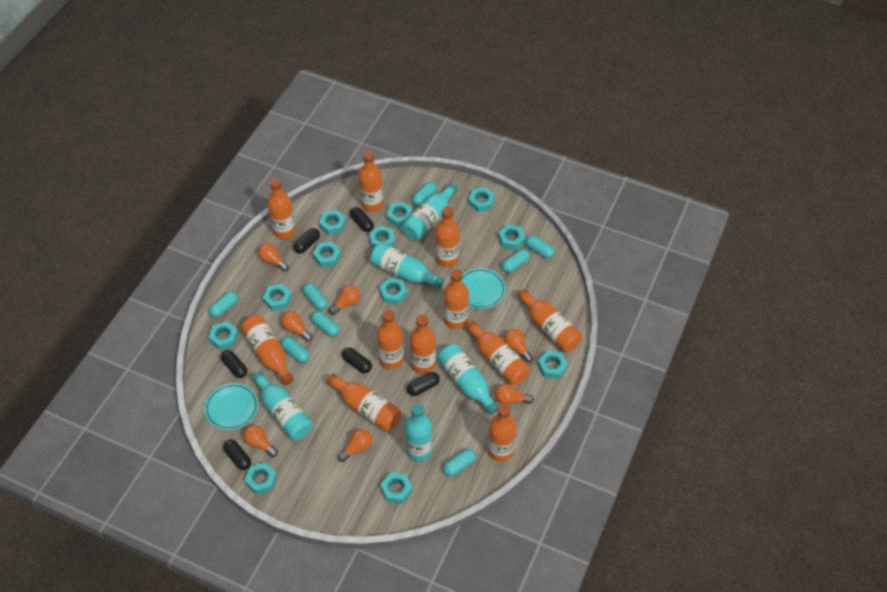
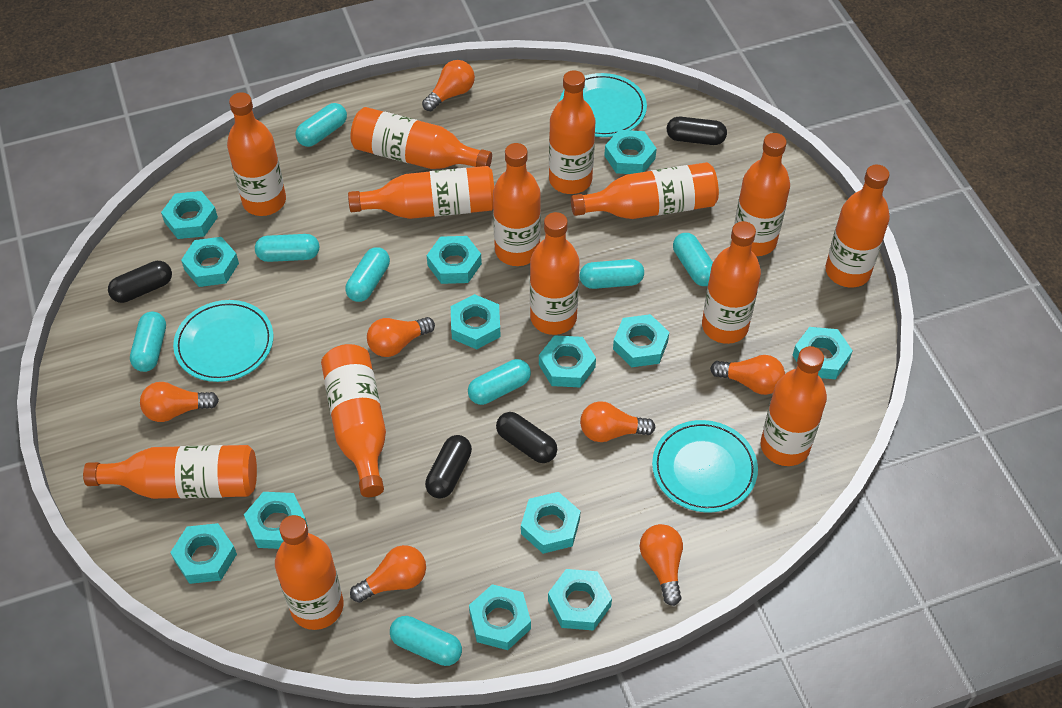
black capsule: [221,350,247,378] [223,440,251,470] [293,228,320,254] [342,348,372,373] [350,207,374,232] [407,372,440,396] = 6 -> [108,261,172,303] [425,435,472,499] [496,412,557,463] [667,117,727,145] = 4
orange bottle: [241,315,294,385] [267,179,296,239] [326,373,401,431] [358,151,384,212] [377,310,404,369] [410,315,436,374] [435,207,460,267] [443,269,469,329] [466,320,530,386] [488,404,516,462] [517,289,582,352] = 11 -> [83,445,257,499] [227,92,286,216] [275,515,344,630] [321,344,386,497] [348,166,494,219] [350,107,492,169] [493,143,541,266] [530,212,580,335] [549,70,595,194] [571,162,719,219] [702,221,761,344] [734,133,790,256] [761,346,827,466] [825,165,890,288] = 14
turquoise bottle: [252,371,313,440] [370,242,444,289] [402,183,458,241] [405,403,433,462] [438,344,499,415] = 5 -> none = 0
turquoise nut: [208,321,239,350] [245,463,277,495] [263,284,292,311] [313,242,341,267] [319,210,346,235] [369,225,395,249] [379,278,408,305] [380,472,413,504] [387,201,413,227] [469,187,495,212] [498,224,525,250] [538,351,568,379] = 12 -> [161,191,218,239] [170,523,237,584] [181,237,239,287] [244,492,308,549] [427,236,482,284] [451,294,501,349] [469,584,531,650] [521,492,581,554] [539,335,596,387] [548,569,612,631] [604,130,657,174] [613,314,669,367] [793,327,853,379] = 13
turquoise plate: [204,383,259,430] [462,268,506,309] = 2 -> [173,300,273,382] [559,73,647,137] [652,420,758,512] = 3

